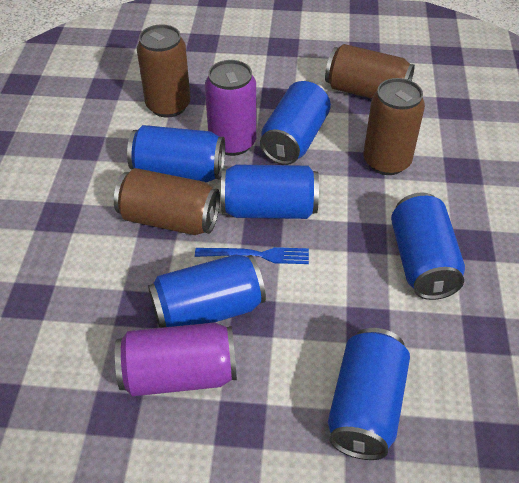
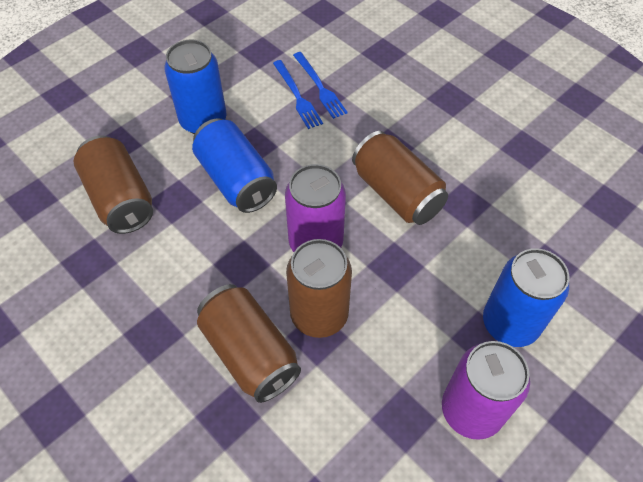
blue can: [127,125,225,182] [148,254,266,328] [221,164,319,219] [260,80,331,165] [328,328,410,460] [391,192,465,300] = 6 -> [164,39,227,134] [192,118,277,213] [483,248,569,347] = 3
blue fork: [195,247,309,264] = 1 -> [273,60,323,129] [293,52,348,119] = 2

